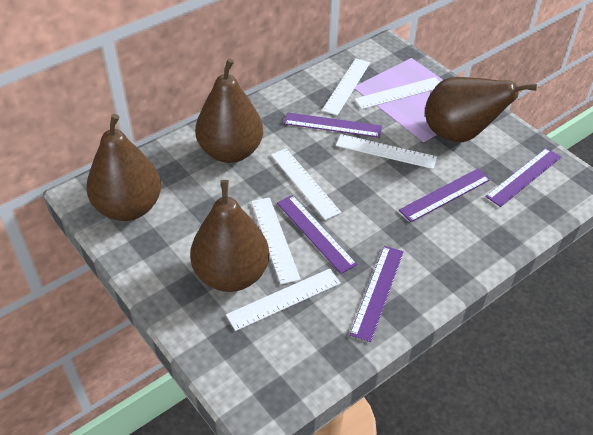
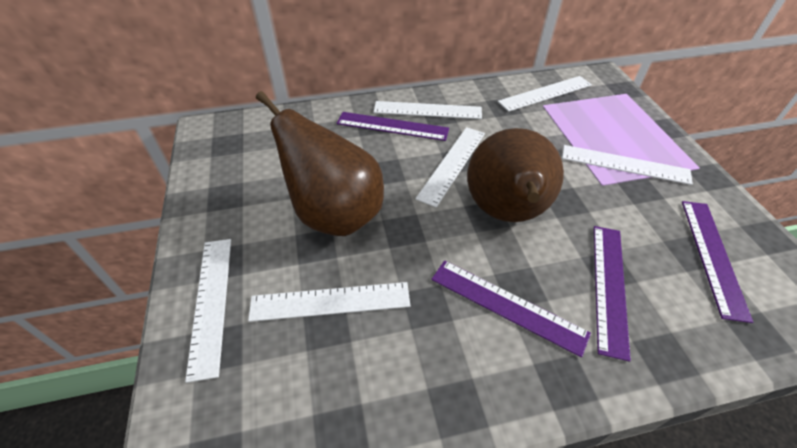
brown pear: [86,114,161,221] [190,180,269,292] [195,59,263,163] [425,77,537,142] = 4 -> [256,91,384,236] [467,128,564,222] = 2
purple ruler: [277,195,357,274] [284,112,382,138] [350,246,404,342] [399,169,491,222] [485,148,561,207] = 5 -> [337,112,449,141] [431,260,591,357] [594,226,631,362] [682,201,753,323] = 4

